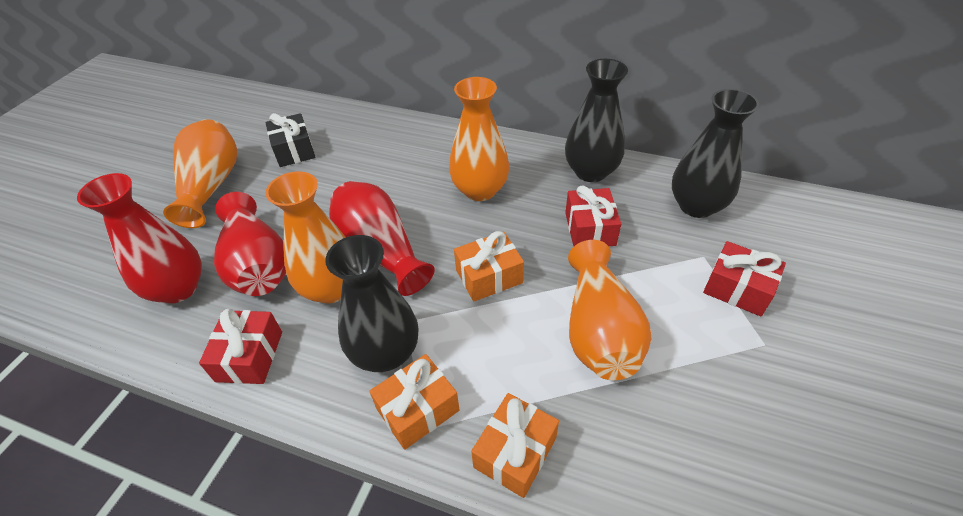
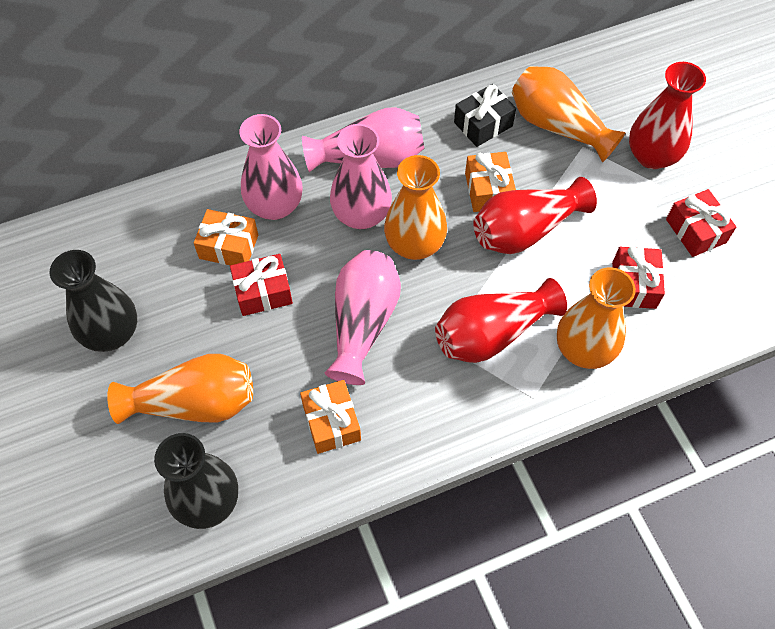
black vase: [325,235,418,372] [565,59,628,182] [672,89,759,218] = 3 -> [50,250,137,352] [154,433,238,529] = 2
pink vase: none = 0 -> [239,114,303,220] [302,107,424,172] [325,250,401,385] [330,124,392,229] = 4

